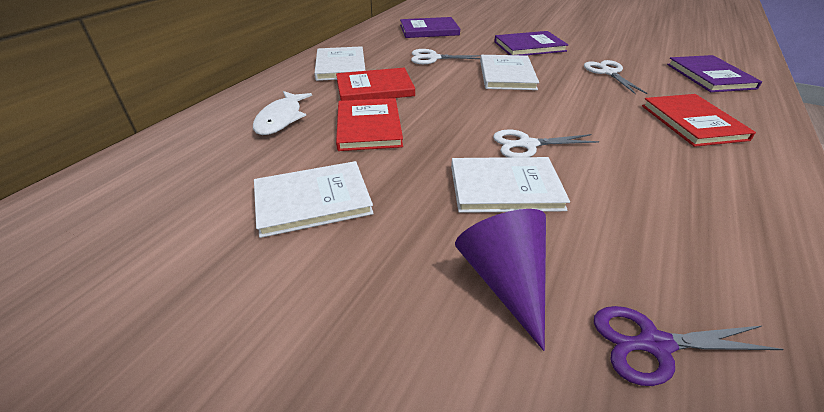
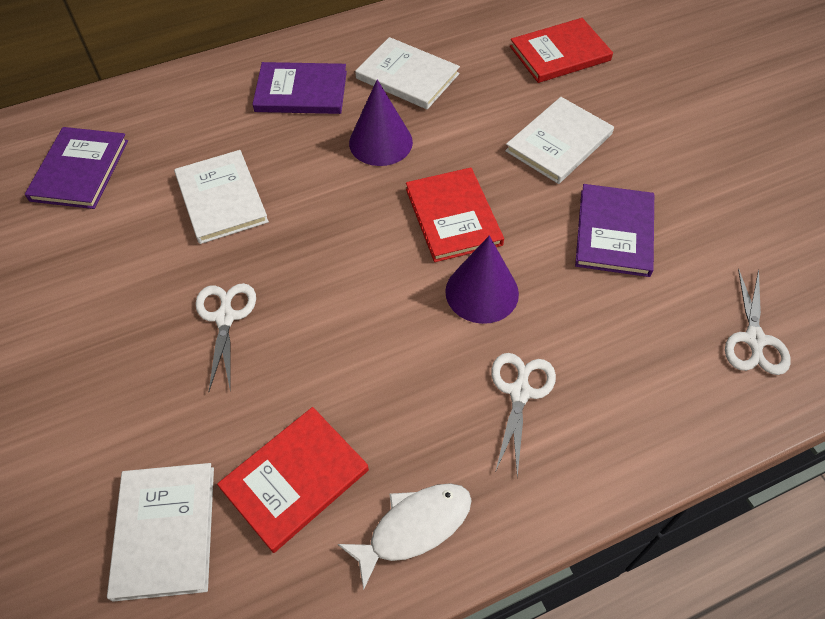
purple cone: [455,209,546,351] = 1 -> [349,79,413,166] [445,236,519,324] = 2
purple scissors: [594,306,783,386] = 1 -> none = 0

